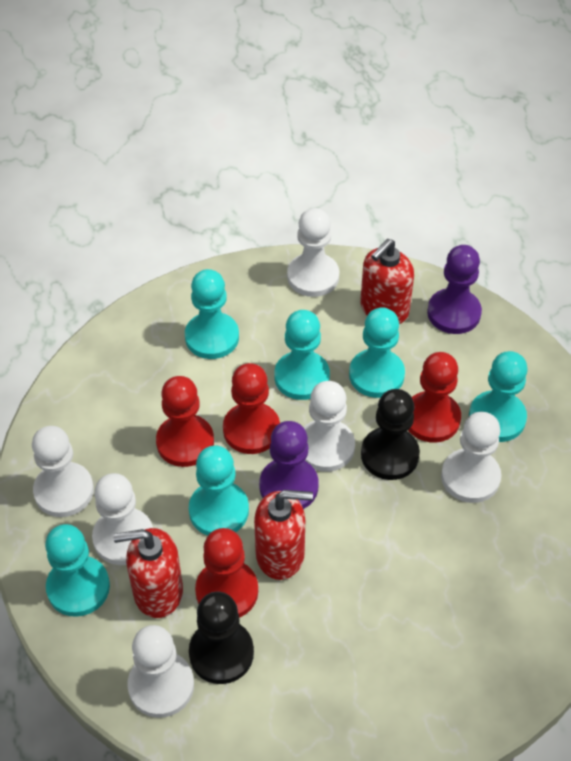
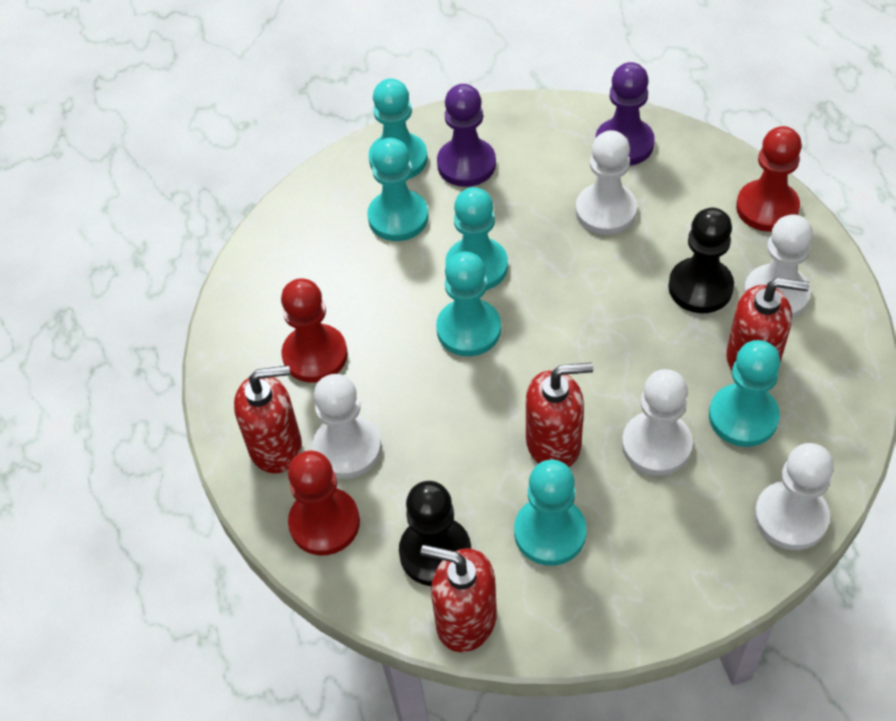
red pawn: [156,376,214,467] [195,528,258,618] [223,363,280,454] [408,352,461,443] = 4 -> [281,278,348,383] [288,451,360,555] [736,126,802,232] = 3
red soap dispenser: [113,528,183,618] [254,490,313,580] [360,239,414,324] = 3 -> [234,365,302,474] [421,545,497,652] [526,363,593,467] [726,278,809,371] = 4
white pawn: [32,426,94,517] [92,473,153,565] [127,625,194,718] [287,208,339,297] [303,381,355,472] [441,412,501,503] = 6 -> [312,374,381,479] [576,130,637,235] [622,369,693,476] [744,214,813,319] [754,443,834,550] = 5

